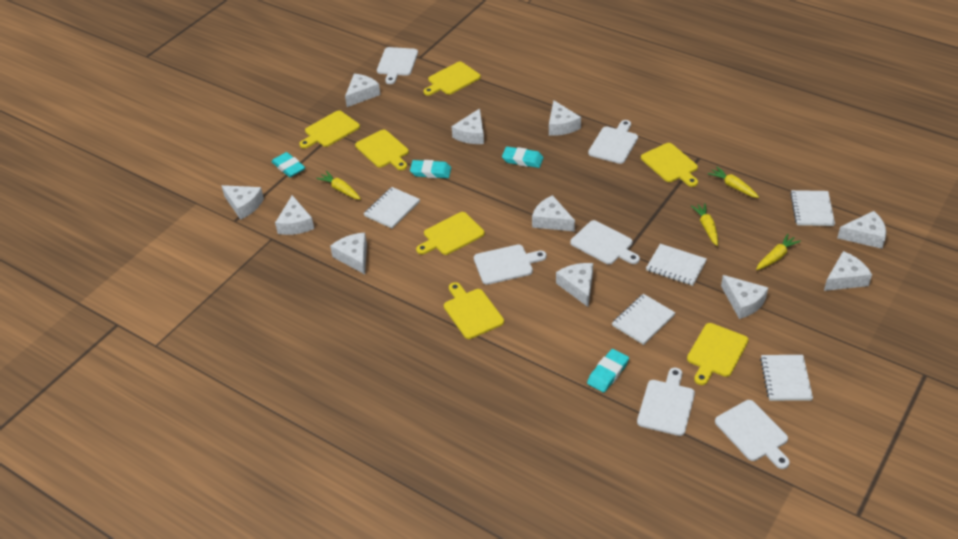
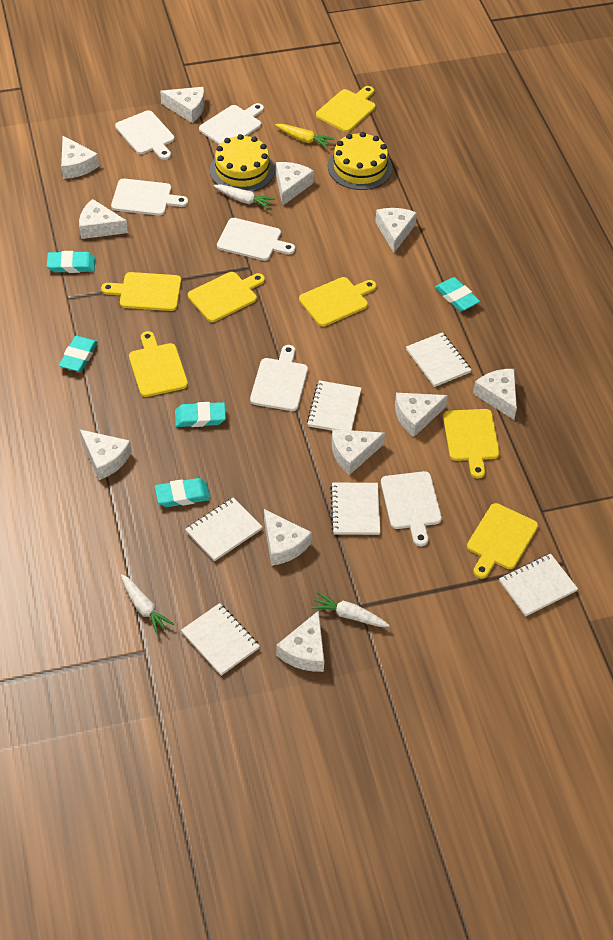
turquoise eraser: [271,152,305,177] [410,160,451,178] [502,147,543,168] [587,349,629,393] = 4 -> [47,251,95,273] [59,336,98,372] [155,478,210,507] [175,402,226,427] [435,277,480,311] = 5
white carrot: none = 0 -> [121,574,174,635] [213,184,275,210] [311,592,390,627] = 3
white notebook: [364,187,420,229] [612,294,675,345] [646,244,707,286] [760,355,813,401] [790,190,835,226] = 5 -> [181,603,260,676] [185,497,262,561] [307,380,362,431] [330,483,380,535] [406,332,471,387] [499,554,578,616] = 6
yellow cake: none = 0 -> [210,134,275,191] [328,132,393,190] = 2
yellow carrot: [316,171,361,200] [691,203,718,246] [708,167,759,198] [756,234,801,270] = 4 -> [275,124,334,148] = 1

